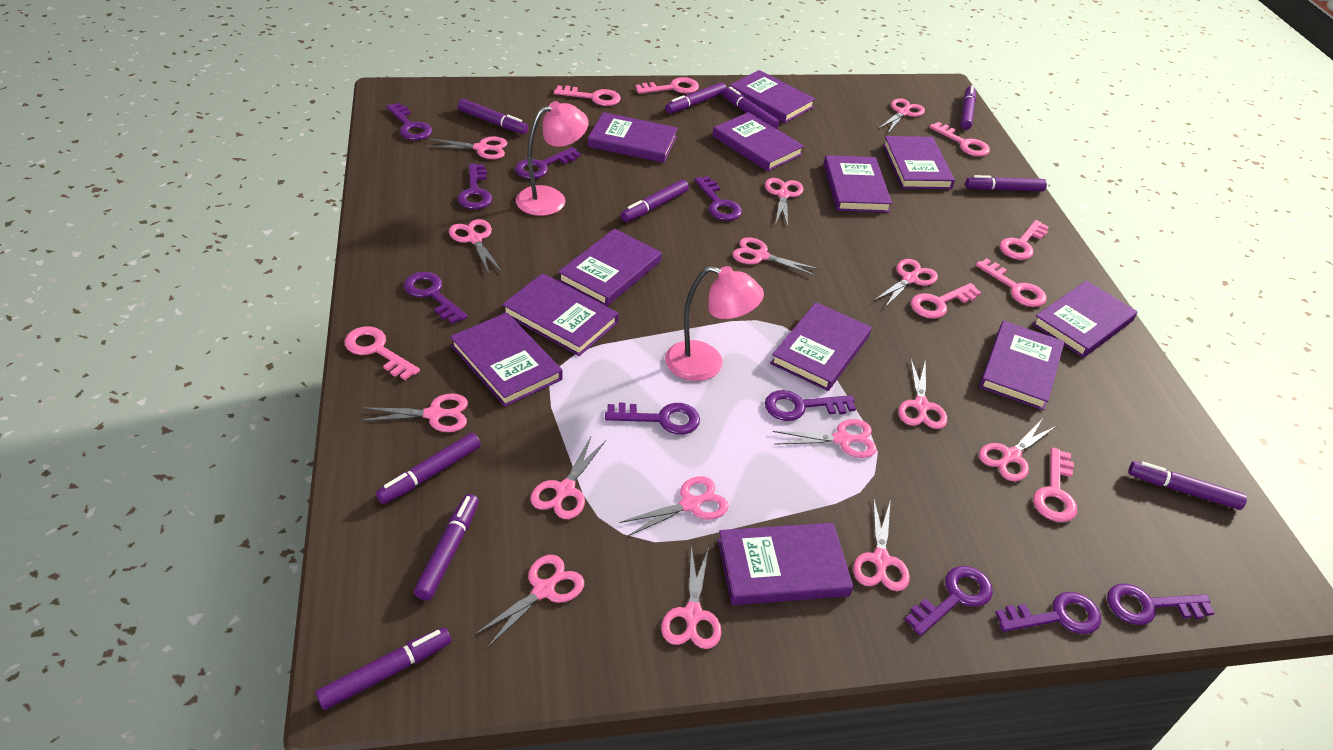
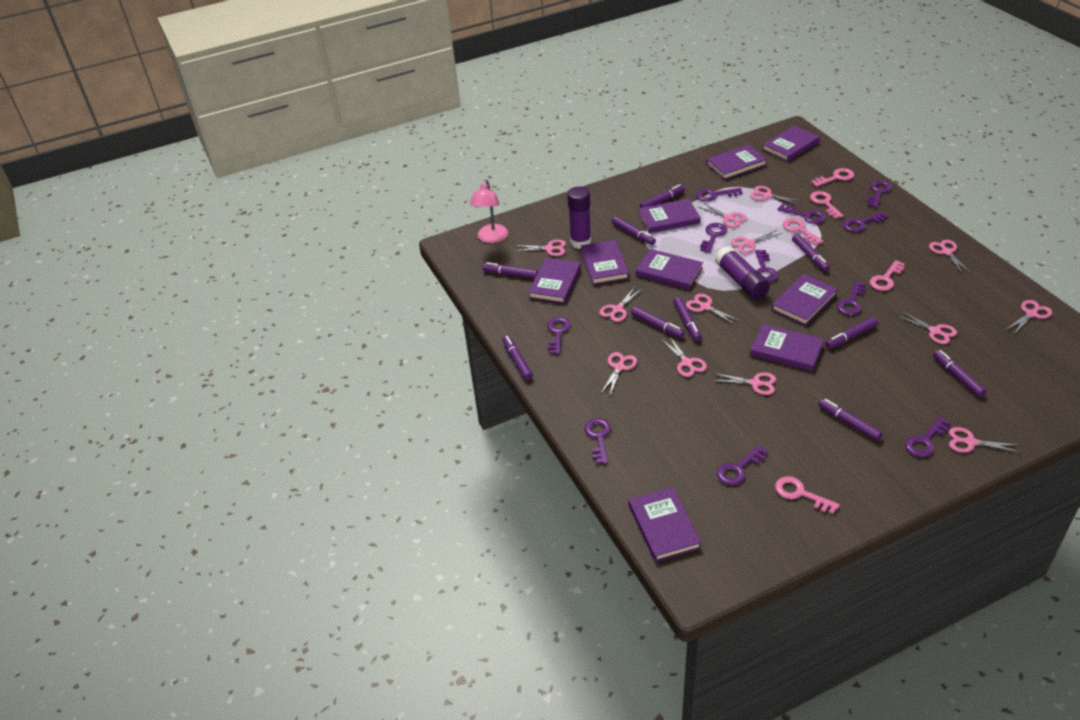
pink key: [345,326,420,380] [554,85,621,106] [635,77,699,94] [911,283,981,319] [929,122,990,157] [976,258,1047,307] [1000,220,1049,260] [1033,447,1077,522] = 8 -> [775,476,840,514] [783,218,823,246] [810,191,844,219] [811,168,854,187] [870,260,905,291] = 5
pink lamp: [516,101,588,216] [665,266,764,381] = 2 -> [470,180,508,243] = 1
pink scissors: [360,393,468,432] [427,137,507,159] [449,219,502,274] [474,555,584,648] [530,437,606,519] [619,476,729,537] [661,546,722,649] [732,237,819,276] [765,178,803,226] [772,419,877,458] [853,498,910,591] [873,259,938,307] [878,98,925,133] [898,358,947,429] [979,420,1056,481] = 15 -> [514,240,566,256] [599,287,642,322] [601,352,637,395] [662,337,707,377] [686,294,740,325] [698,203,747,228] [712,373,776,395] [731,230,782,254] [750,186,801,205] [895,310,957,344] [929,240,970,274] [949,427,1022,453] [1005,300,1052,334] = 13
purple book: [450,312,563,407] [502,273,619,356] [558,229,662,306] [588,112,678,163] [713,112,804,171] [718,523,853,605] [729,70,815,123] [770,302,872,391] [823,155,892,213] [883,136,955,189] [979,321,1065,410] [1032,281,1138,358] = 12 -> [528,258,581,304] [581,240,629,285] [629,487,702,562] [636,249,703,290] [638,199,701,233] [706,145,767,180] [750,324,824,371] [762,125,820,162] [771,274,838,326] = 9
purple glue stick: none = 0 -> [567,186,591,249] [715,246,770,299] = 2
purple key: [386,103,432,140] [404,272,468,324] [458,164,492,209] [515,147,581,179] [605,403,700,435] [694,176,742,221] [765,390,856,421] [905,566,993,636] [995,592,1101,634] [1107,584,1215,625] = 10 -> [547,317,571,354] [584,418,611,464] [696,188,743,202] [700,223,727,253] [717,445,768,485] [755,250,778,282] [777,204,826,224] [837,281,866,315] [843,211,888,232] [867,180,892,208] [905,416,950,457] = 11

